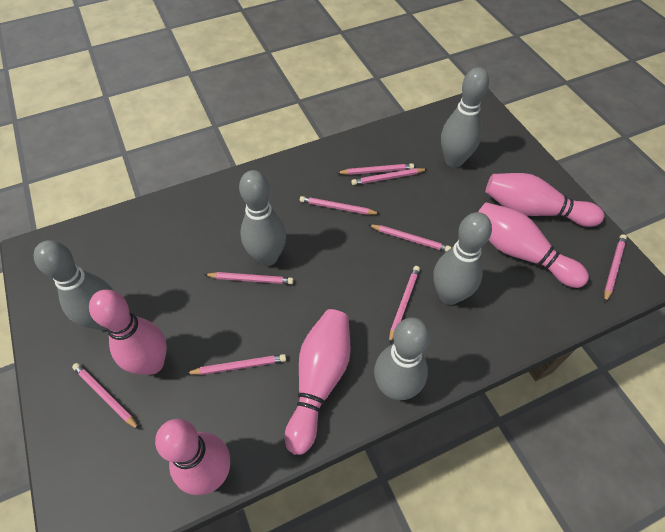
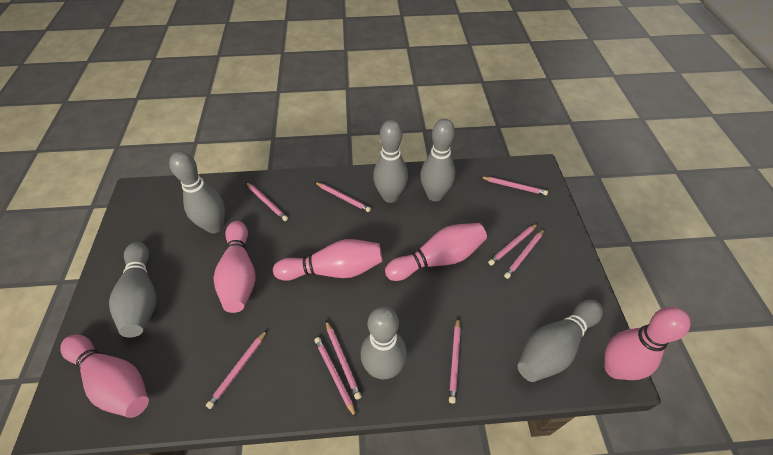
grey bowling pin: [34,240,113,330] [239,170,286,266] [374,317,430,400] [434,212,492,305] [441,67,489,168] = 5 -> [109,242,157,338] [169,151,225,233] [361,306,407,379] [373,120,408,203] [420,119,455,201] [517,300,603,382] = 6

